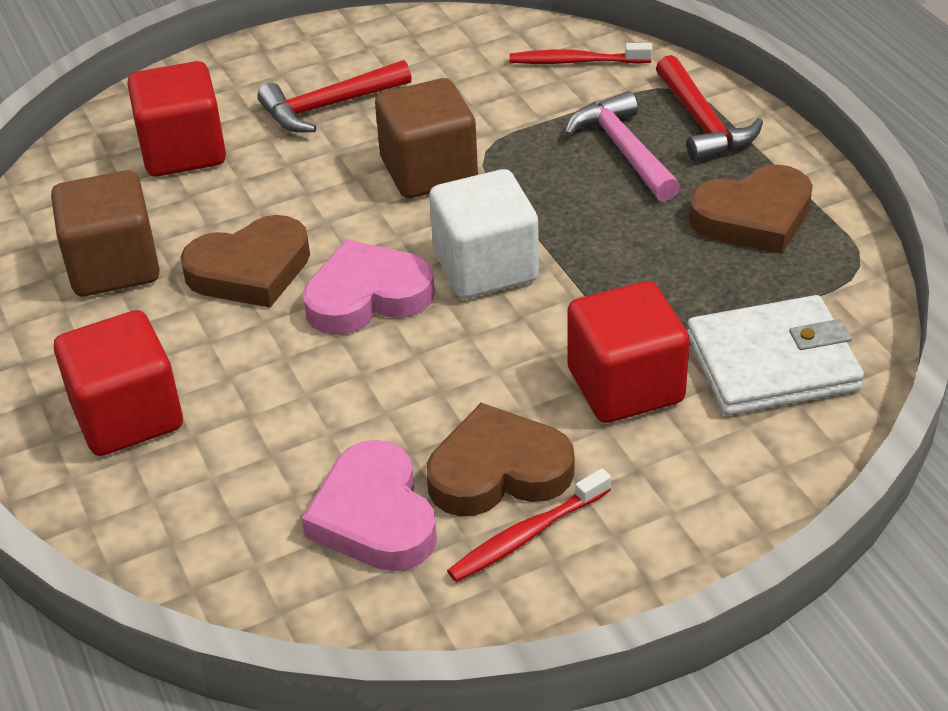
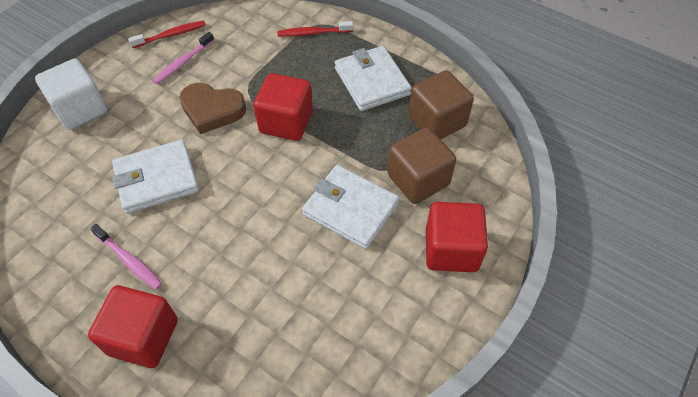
brown heart: [180,215,310,308] [427,403,574,516] [689,165,813,254] = 3 -> [179,83,246,134] = 1
pink hammer: [564,91,680,202] = 1 -> none = 0
pink heart: [302,440,437,571] [303,240,435,335] = 2 -> none = 0
pink toothbrush: none = 0 -> [90,224,163,290] [153,32,214,84] = 2
red hammer: [257,60,412,132] [656,55,763,162] = 2 -> none = 0
white wallet: [687,295,864,416] = 1 -> [112,140,199,214] [302,165,399,249] [335,46,412,111] = 3

